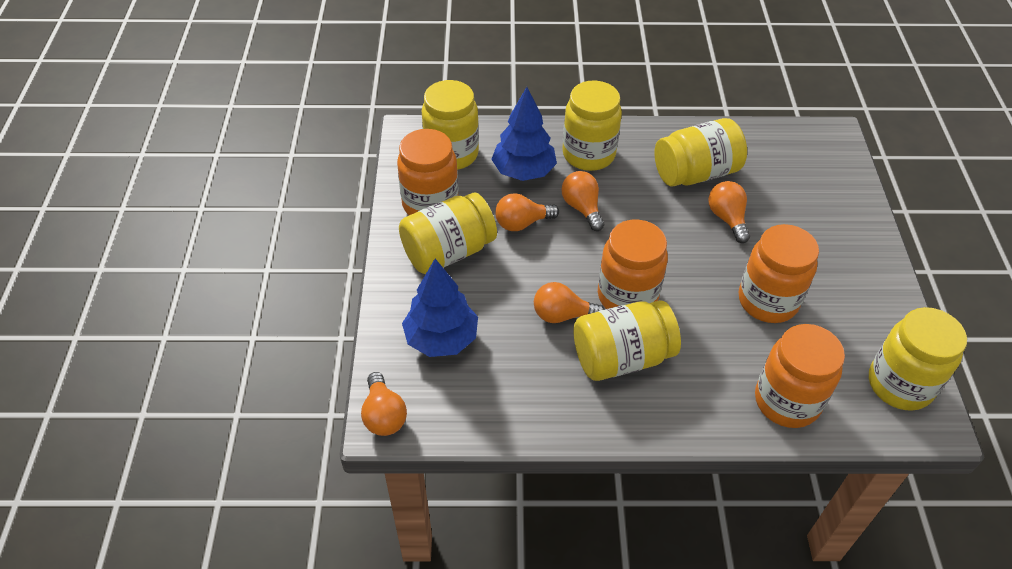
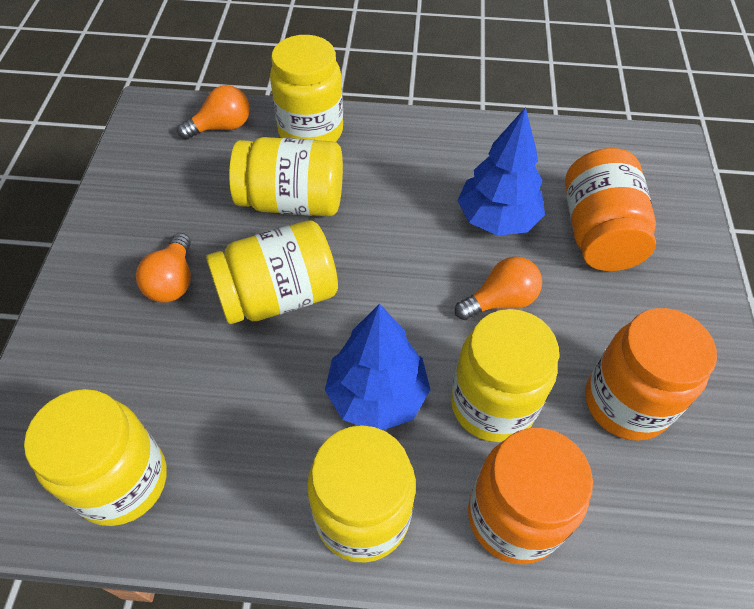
orange jar: [397,129,459,215] [598,219,668,309] [739,224,819,323] [755,324,845,428] = 4 -> [468,428,593,564] [565,148,656,271] [585,308,717,441] = 3
orange light bulb: [361,372,407,436] [495,193,559,231] [534,282,605,323] [561,171,604,231] [709,181,750,243] = 5 -> [136,233,191,303] [177,85,250,139] [455,256,542,320] = 3

